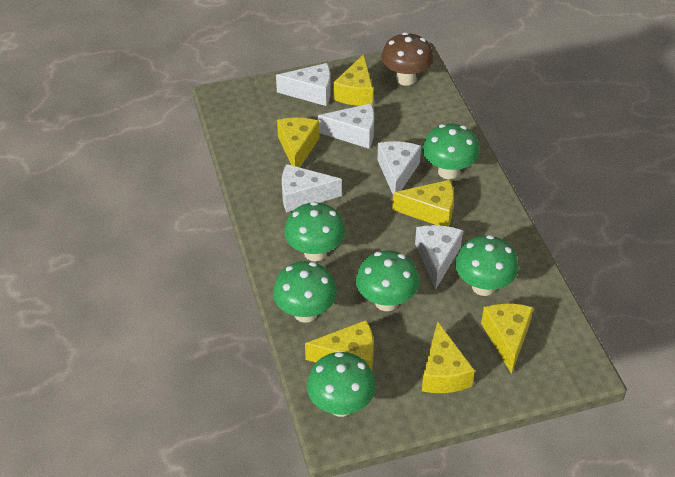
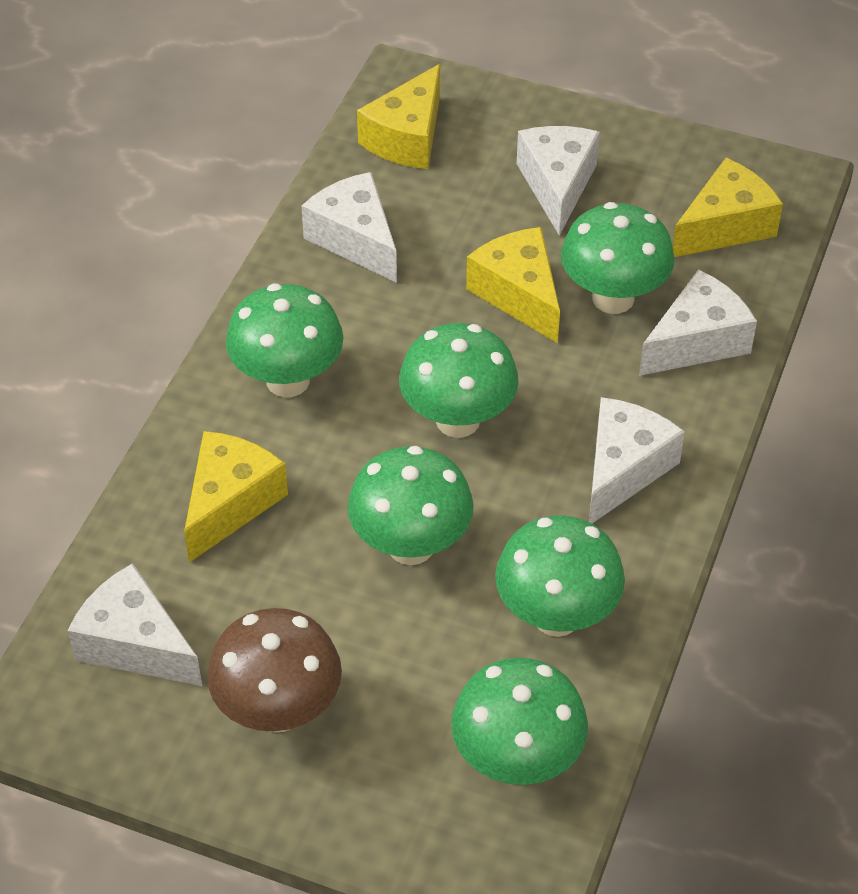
yellow cheese: [277,118,320,167] [305,320,374,371] [333,54,373,106] [392,180,454,227] [422,321,475,393] [481,304,533,374] = 6 -> [184,431,288,563] [357,64,440,169] [466,227,560,343] [673,158,783,257] = 4

